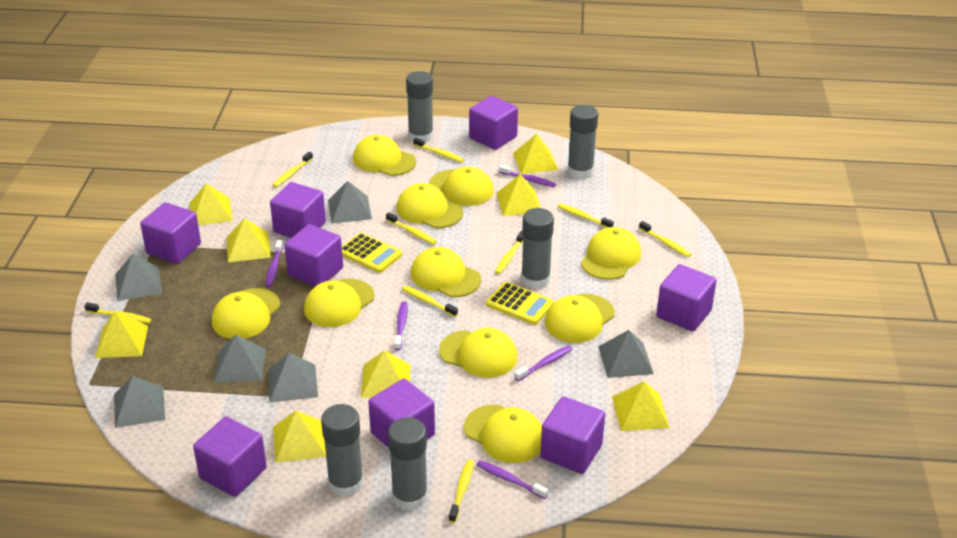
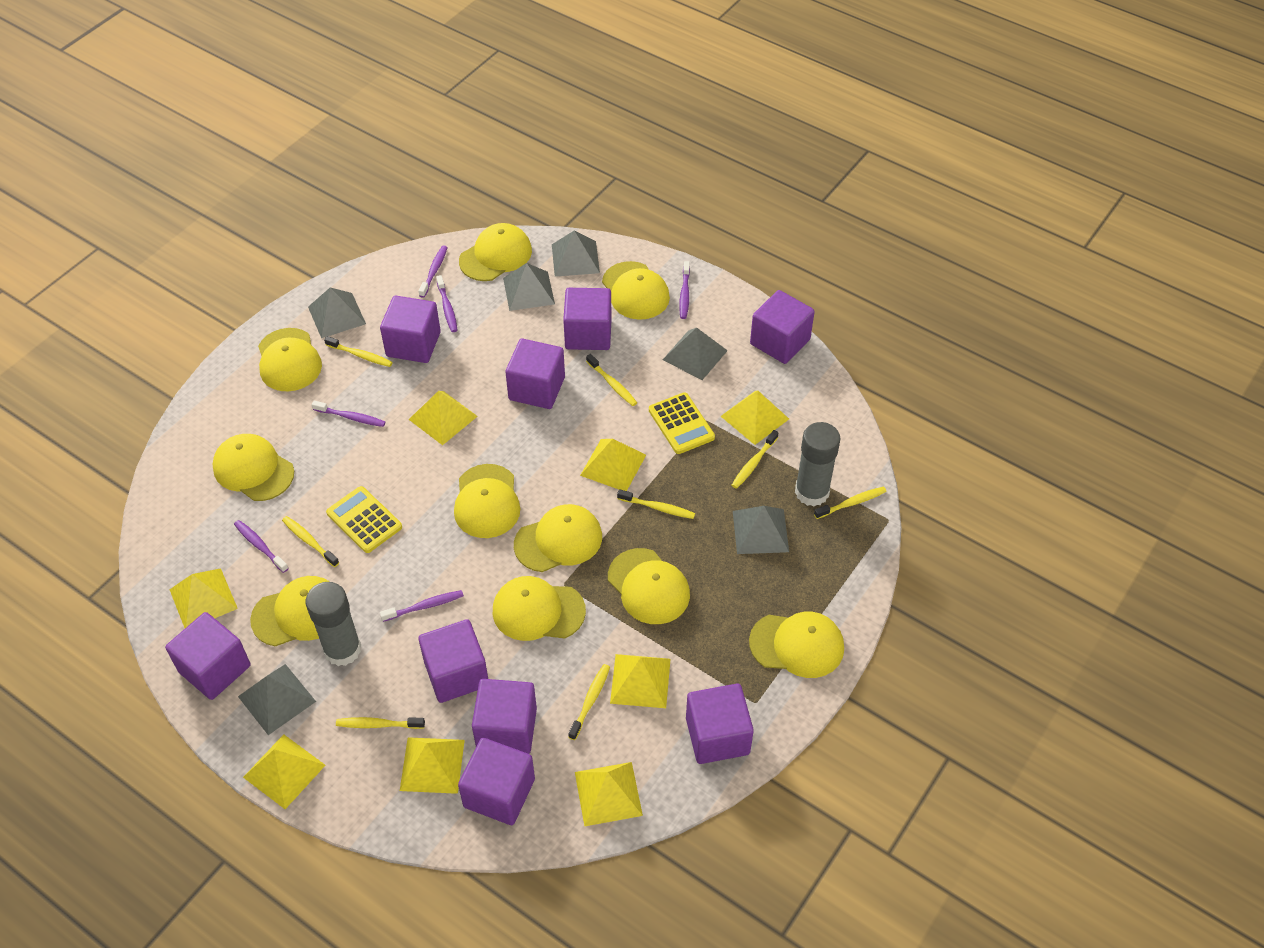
grey glue stick: [321,404,363,497] [388,417,428,511] [406,71,434,143] [521,208,554,289] [568,105,598,179] = 5 -> [306,582,361,666] [795,422,840,506] = 2
purple cube: [140,202,201,264] [193,416,267,497] [270,182,326,238] [284,224,343,286] [368,379,435,448] [469,96,518,150] [540,396,605,474] [656,264,717,331] = 8 -> [165,612,251,700] [380,296,441,363] [418,619,488,703] [458,738,535,825] [472,679,537,754] [505,338,565,409] [563,288,612,350] [686,684,754,764] [750,290,815,364] = 9
purple toothbrush: [265,240,283,287] [395,301,408,350] [476,460,548,499] [499,165,556,187] [514,346,573,381] = 5 -> [234,520,289,573] [312,401,385,427] [380,590,464,622] [419,245,448,298] [436,275,457,332] [679,261,690,319] = 6
yellow toothbrush: [84,302,151,323] [273,152,313,187] [386,212,437,245] [402,286,458,317] [413,138,464,163] [449,459,474,523] [495,231,523,274] [557,204,614,228] [639,221,691,257] = 9 -> [282,516,339,567] [324,336,393,367] [336,717,425,729] [568,664,610,740] [586,354,637,406] [617,489,695,519] [732,430,778,489] [814,487,887,519] = 8

